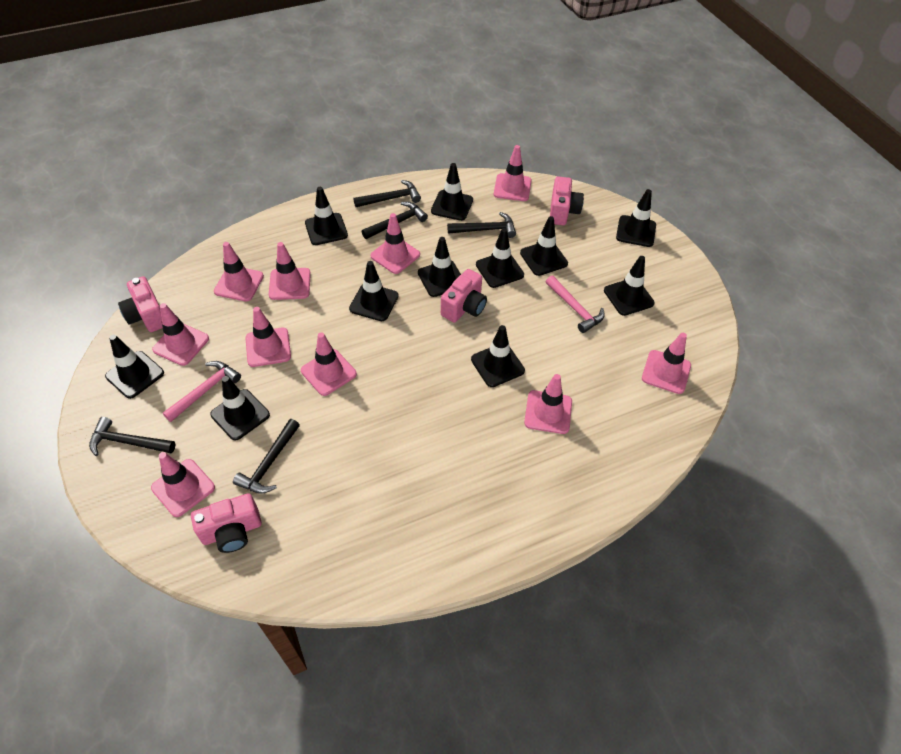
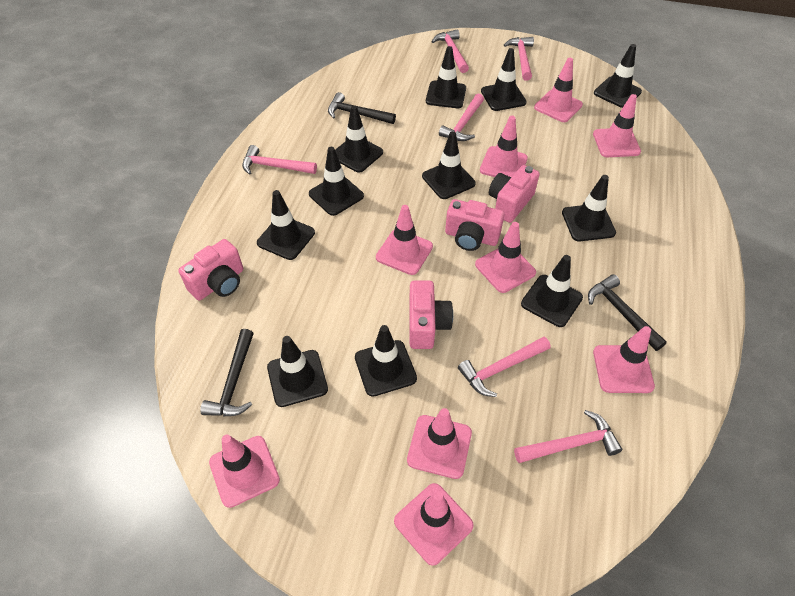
black hammer: [89,417,175,456] [233,419,300,493] [354,180,421,207] [362,202,428,239] [447,212,516,238] = 5 -> [200,329,254,416] [328,92,396,124] [588,274,667,351] = 3
pink hammer: [163,361,241,422] [546,276,605,333] = 2 -> [242,145,317,175] [431,29,469,73] [439,93,484,141] [458,337,551,397] [504,37,534,81] [514,410,622,463] = 6
pink traffic cone: [151,452,215,517] [152,303,209,366] [214,242,264,302] [246,307,291,367] [269,242,311,300] [301,332,357,396] [370,213,420,274] [494,145,532,201] [524,374,572,434] [642,333,691,394] = 10 -> [209,435,280,508] [376,205,433,275] [394,483,474,566] [407,408,472,479] [475,222,536,293] [480,116,528,177] [534,58,583,122] [593,94,641,157] [593,326,655,393] = 9

